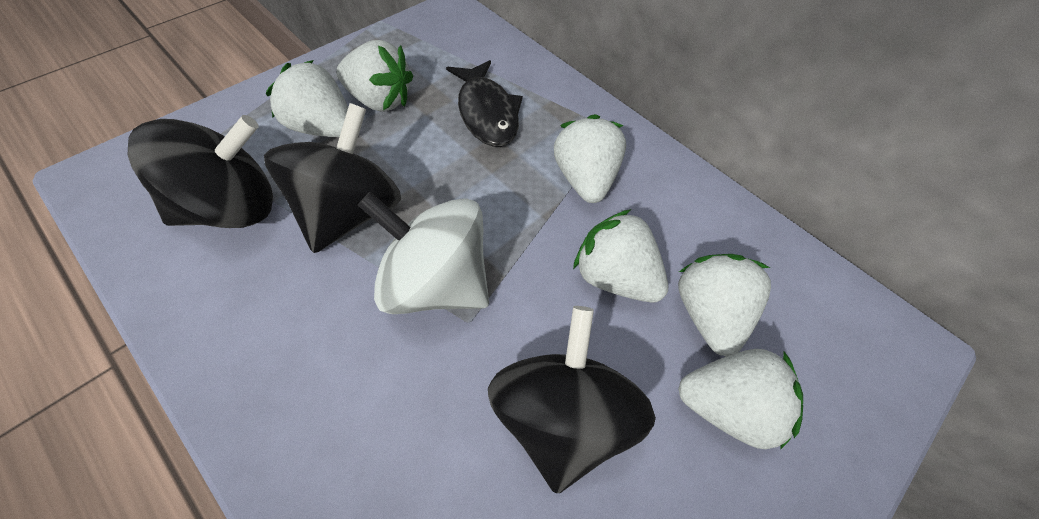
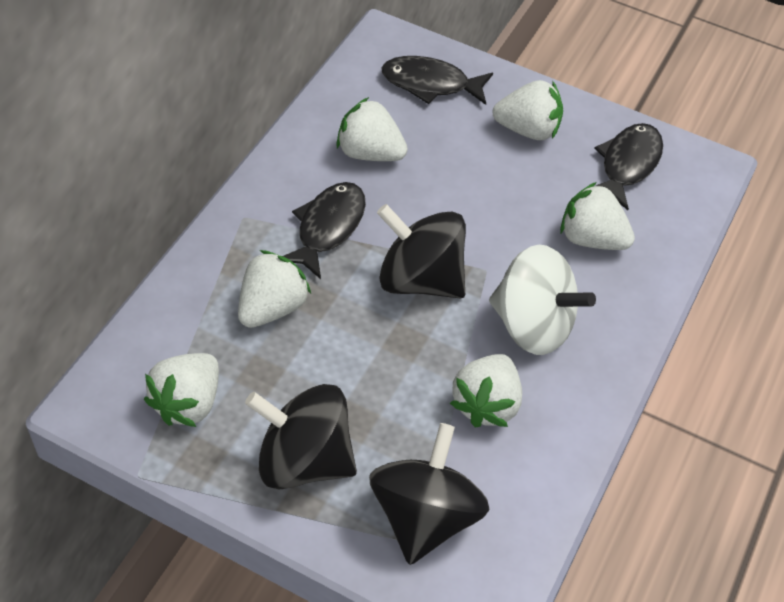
black fish: [446,60,523,147] = 1 -> [283,182,366,279] [381,56,493,105] [594,123,663,210] = 3

